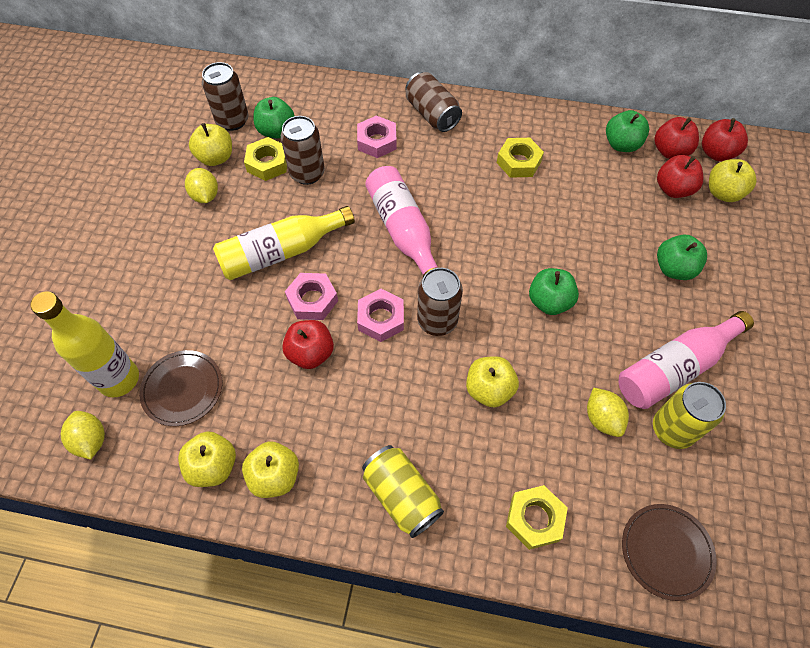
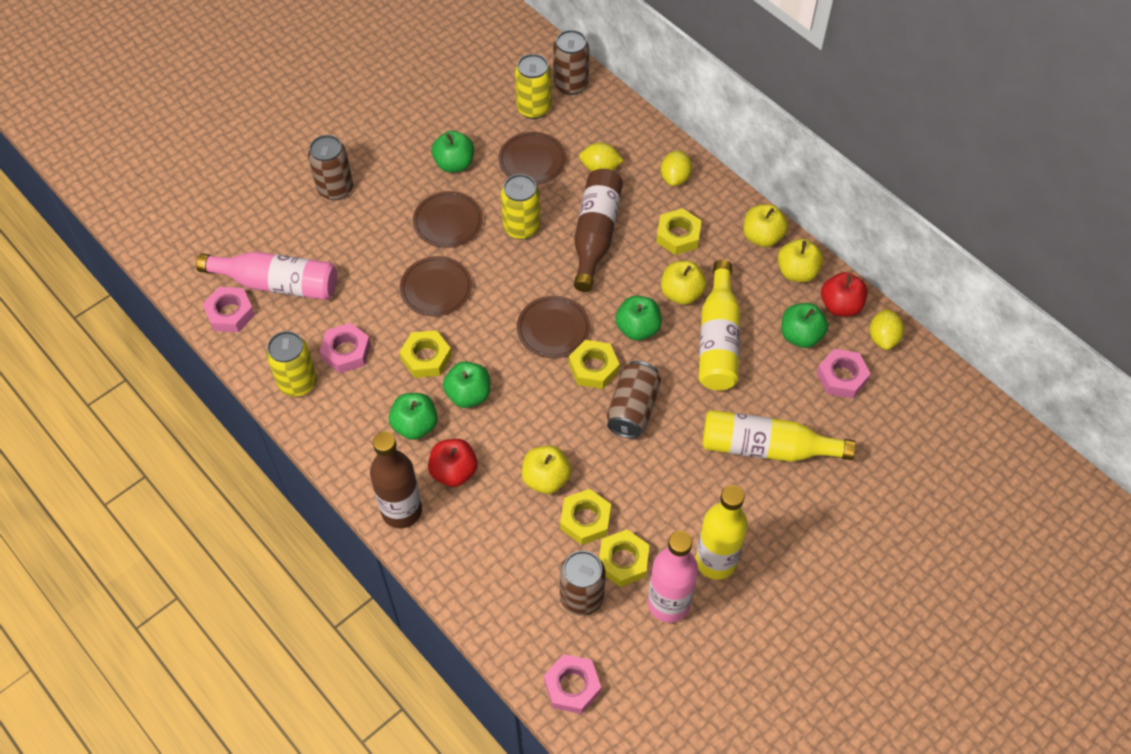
brown bottle: none = 0 -> [370,431,422,528] [574,169,623,292] = 2
brown plate: [139,350,222,426] [622,504,717,601] = 2 -> [400,256,472,316] [413,191,483,248] [499,132,566,185] [517,296,590,358] = 4
green apple: [253,97,295,139] [529,268,579,315] [606,110,649,152] [657,235,707,280] = 4 -> [389,393,438,440] [432,131,474,173] [443,361,490,408] [615,296,662,341] [781,303,828,348] = 5
pink nut: [285,273,338,320] [357,115,397,158] [357,289,404,342] = 3 -> [203,287,255,332] [320,323,371,373] [544,654,601,714] [817,349,871,398] = 4
red apple: [282,320,334,369] [654,117,699,159] [657,155,703,198] [702,118,748,161] = 4 -> [428,439,478,487] [821,272,868,316] = 2
yellow apple: [178,431,236,487] [189,123,232,166] [242,441,299,498] [466,356,519,408] [709,159,757,202] = 5 -> [522,446,571,494] [661,261,707,305] [743,204,788,247] [778,239,823,282] = 4
yellow bottle: [30,291,139,397] [213,206,355,280] = 2 -> [696,485,748,580] [699,260,740,391] [702,410,856,462] = 3
yellow can: [362,445,444,538] [653,382,726,449] = 2 -> [266,331,317,397] [501,174,540,240] [515,54,552,119] = 3
yellow nut: [244,137,287,181] [497,138,544,178] [506,485,568,550] = 3 -> [399,330,452,378] [560,489,611,545] [569,340,620,389] [599,529,649,587] [656,208,702,255] = 5

